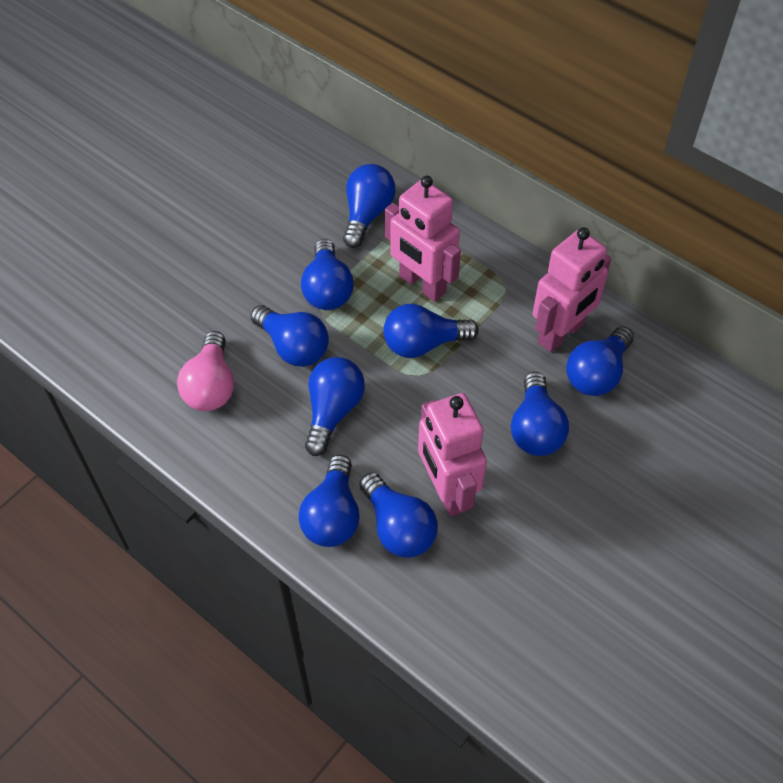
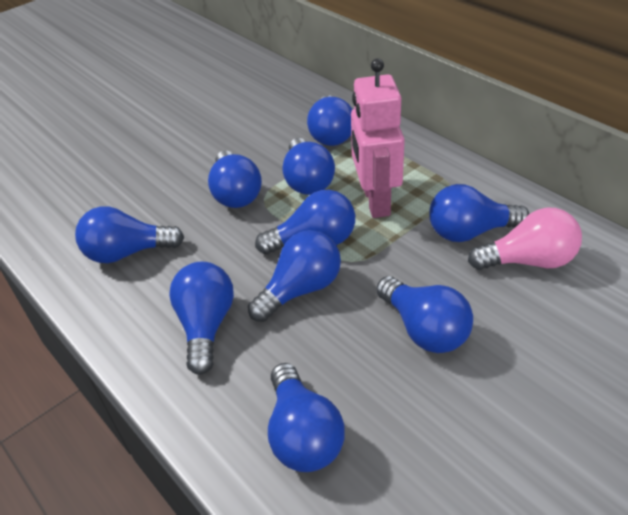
blue light bulb: [250,305,329,367] [298,455,360,547] [301,239,354,310] [305,357,365,456] [343,164,395,248] [360,472,438,558] [383,304,479,358] [511,372,569,456] [566,327,634,396] = 9 -> [75,206,184,263] [169,262,234,375] [208,151,262,208] [248,230,341,322] [255,190,355,255] [268,363,345,472] [283,138,335,195] [307,95,353,146] [376,276,473,353] [429,184,529,242] = 10
pink robot: [385,176,461,302] [418,393,487,516] [533,227,611,352] = 3 -> [351,58,405,218] = 1

